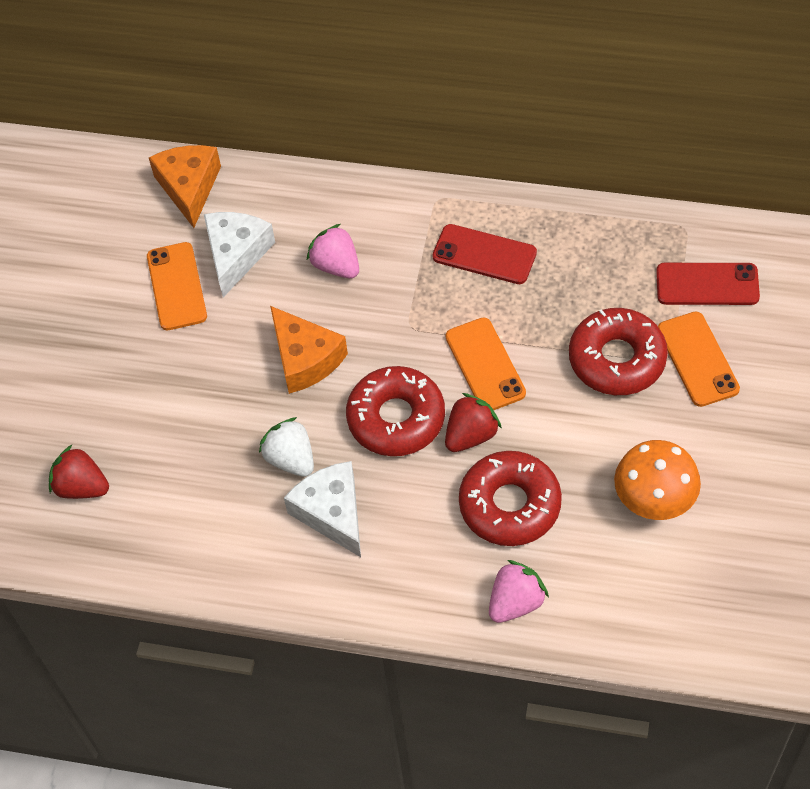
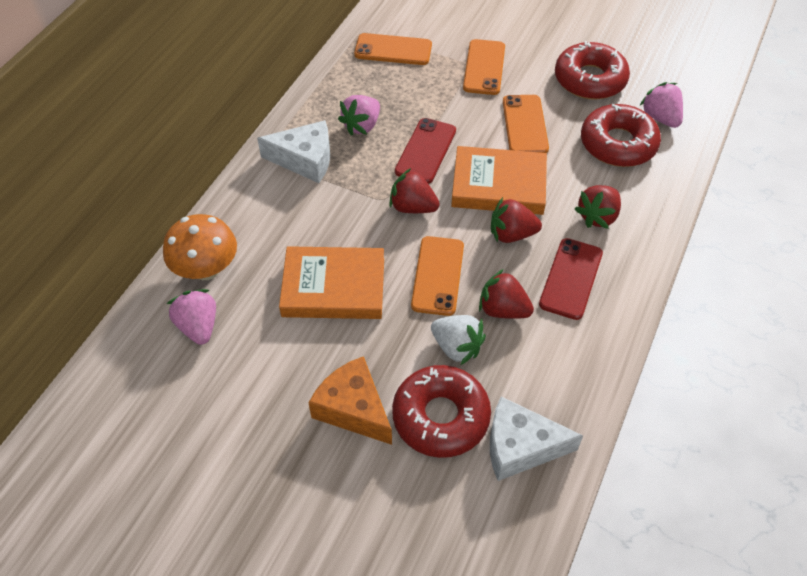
orange book: none = 0 -> [279,246,384,319] [451,146,547,215] = 2
orange cheese: [149,145,221,228] [270,306,348,394] = 2 -> [308,356,392,445] = 1
orange phone: [147,242,207,330] [446,317,526,410] [658,312,740,407] = 3 -> [354,33,432,65] [411,236,464,316] [463,39,505,95] [503,95,549,153] = 4
pink strawberry: [306,224,359,279] [489,560,549,623] = 2 -> [167,289,216,345] [338,95,380,136] [640,82,683,128] = 3
red strawberry: [49,445,109,499] [445,393,502,452] = 2 -> [389,168,440,213] [479,269,534,319] [491,197,542,243] [575,185,621,229] = 4

